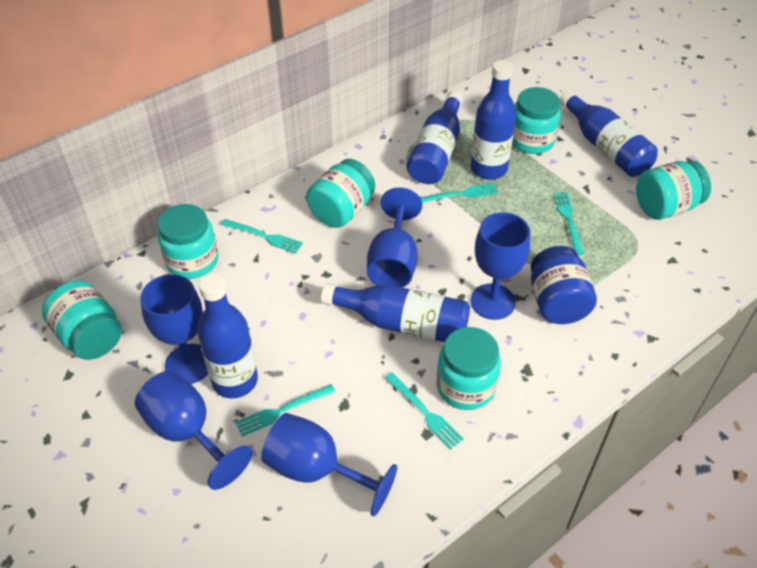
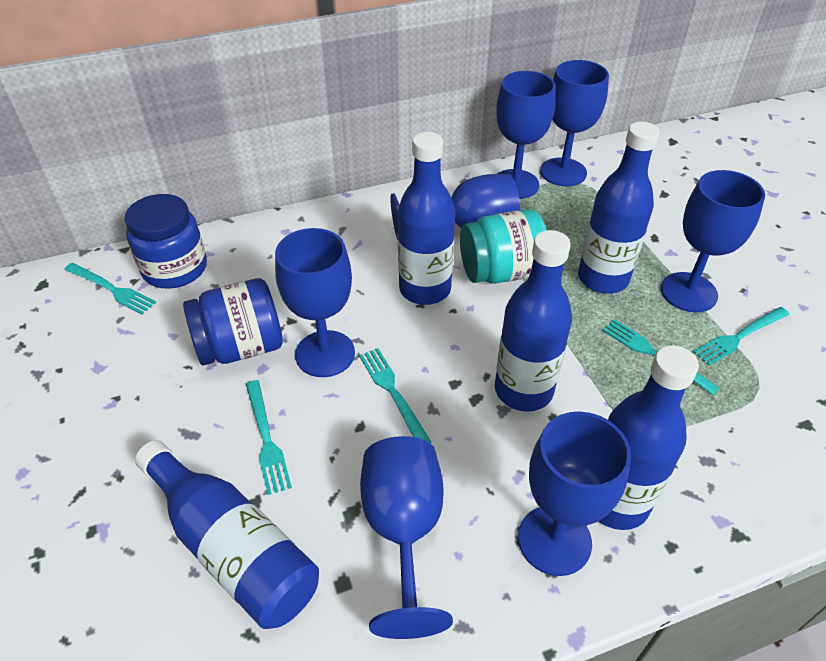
blue goblet: [135,371,252,490] [140,274,208,384] [261,413,397,517] [367,187,422,288] [470,212,530,320] = 5 -> [275,228,355,377] [360,436,453,639] [390,174,520,240] [497,71,556,199] [518,411,631,576] [540,60,609,186] [661,170,765,312] = 7
blue jar: [530,246,597,324] = 1 -> [125,194,207,289] [183,278,283,366] = 2
turquoise jar: [42,280,122,360] [158,204,218,279] [306,159,375,228] [436,327,501,410] [512,87,561,154] [636,160,711,220] = 6 -> [460,209,547,284] = 1

